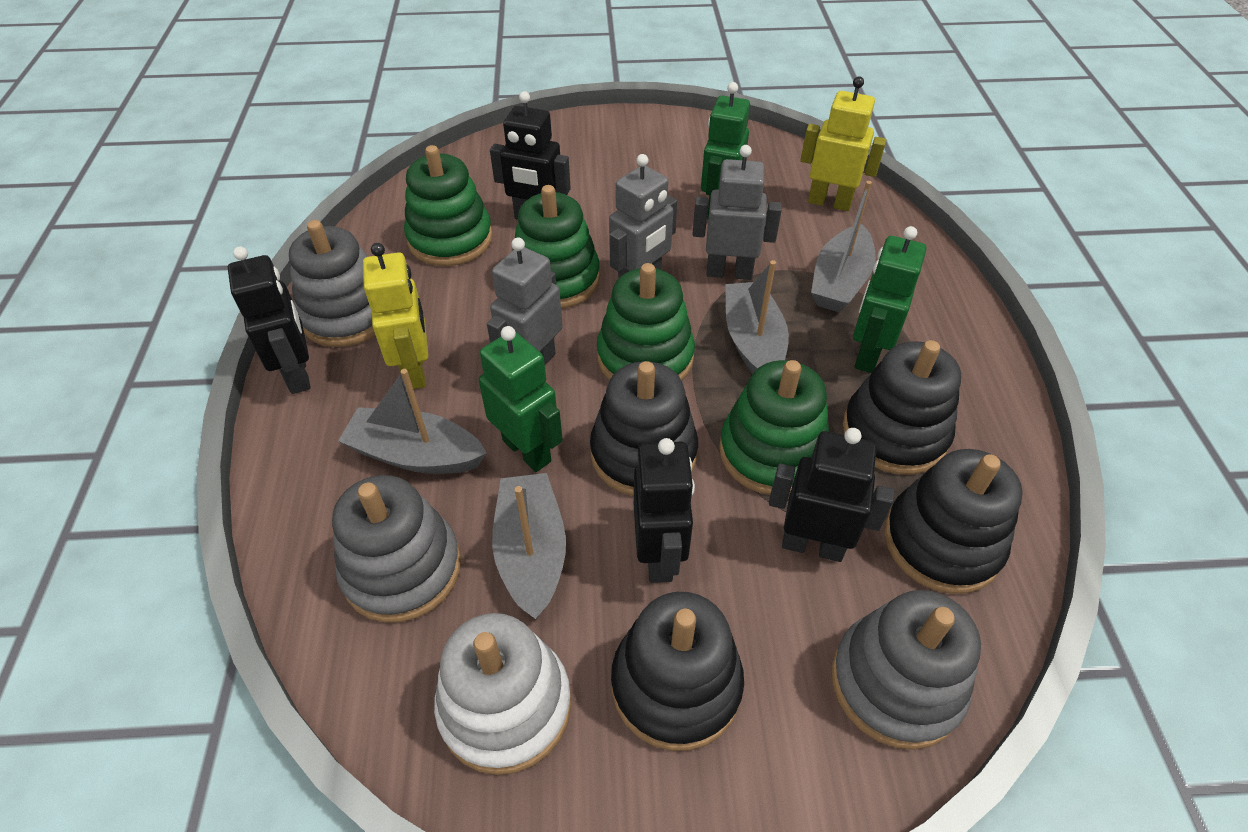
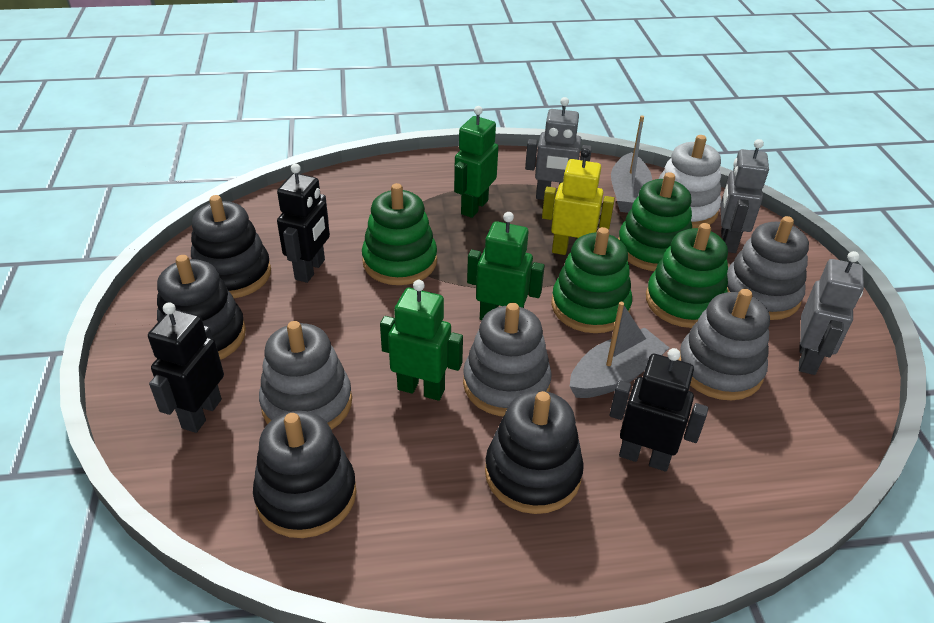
black robot: [228,246,311,394] [490,91,571,220] [634,438,695,583] [769,428,894,562] = 4 -> [148,302,224,433] [277,163,330,283] [610,348,708,472] = 3
grey boat: [338,369,487,474] [492,473,566,619] [725,260,789,374] [811,181,876,312] = 4 -> [570,302,669,398] [611,115,652,213] = 2
grey stacking toy: [289,220,375,347] [332,475,461,623] [831,590,981,750] = 3 -> [259,321,352,430] [463,302,552,416] [678,289,770,400] [727,216,809,320] = 4
yellow robot: [363,243,428,389] [801,77,886,211] = 2 -> [542,148,615,255] = 1

